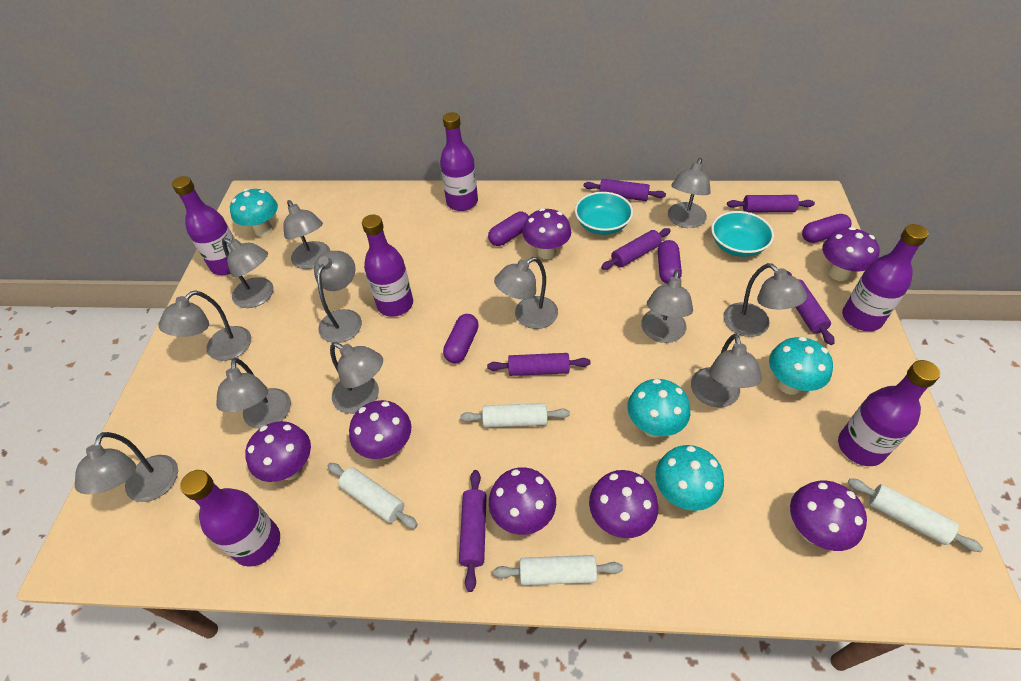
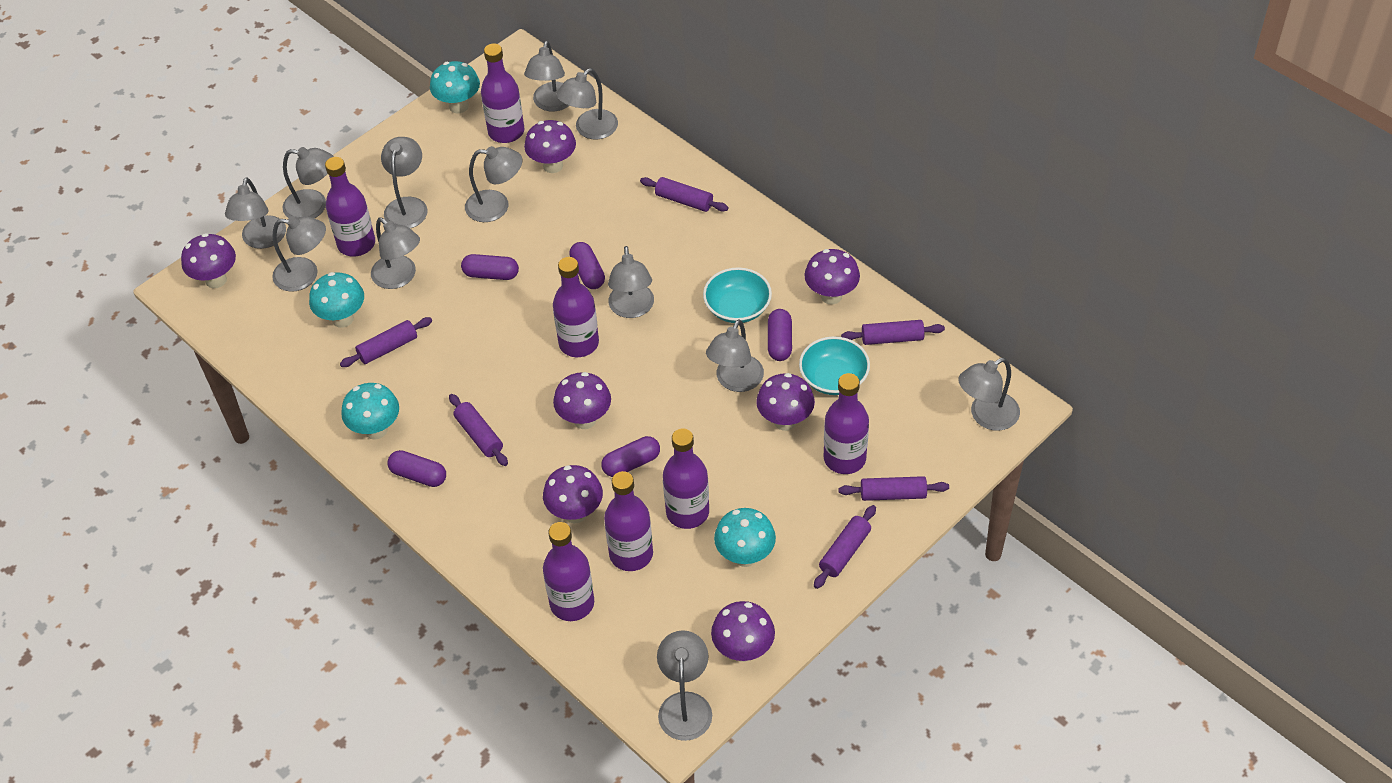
purple bottle: [172,176,235,275] [180,470,280,567] [362,215,413,317] [440,112,478,211] [838,360,940,466] [842,224,928,331] = 6 -> [325,157,375,257] [481,43,524,143] [543,522,594,621] [553,257,599,357] [604,471,653,571] [663,429,709,529] [824,373,869,474] = 7
purple capsule: [443,314,479,363] [488,212,529,246] [658,240,682,284] [802,214,852,243] = 4 -> [387,450,446,487] [461,254,519,280] [569,242,605,289] [601,436,660,477] [768,309,792,361] = 5
white rolling pin: [328,463,418,529] [460,403,570,428] [493,555,623,585] [848,478,983,552] = 4 -> none = 0

